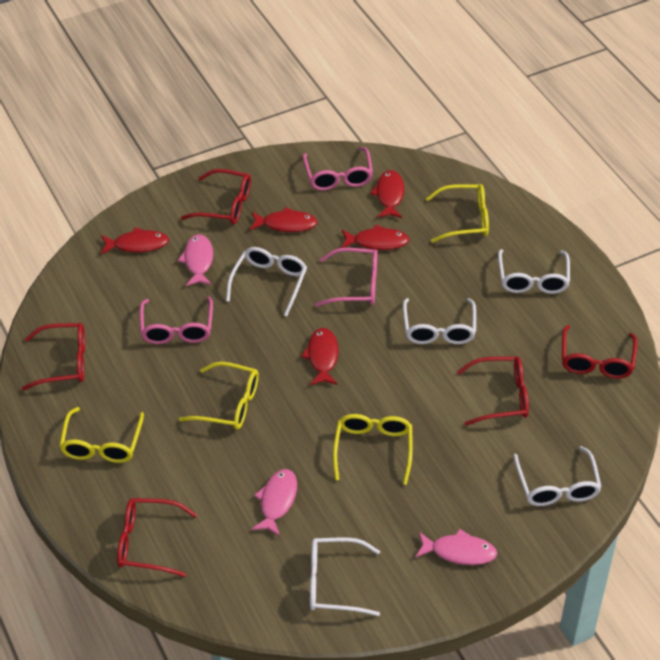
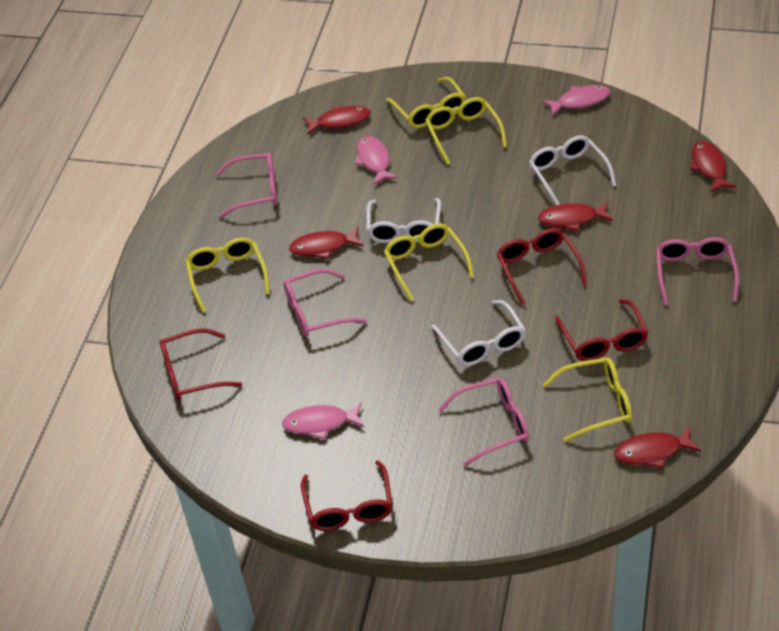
pink glasses: [139,296,213,344] [303,147,373,190] [315,248,378,307] = 3 -> [216,153,277,218] [283,269,367,337] [438,377,529,466] [656,237,739,305] = 4
red glasses: [21,323,85,390] [117,498,197,577] [181,169,251,224] [457,357,529,426] [562,325,638,379] = 5 -> [159,328,242,400] [301,460,393,531] [497,228,587,305] [555,299,649,361] = 4
white glasses: [226,247,307,317] [310,538,380,616] [403,298,476,344] [498,249,570,294] [513,446,602,506] = 5 -> [366,198,441,243] [432,300,526,366] [529,135,616,205] = 3
yellow glasses: [59,407,144,463] [179,362,259,429] [333,414,413,485] [426,184,489,243] = 4 -> [186,237,270,312] [384,223,474,301] [386,77,466,128] [425,97,507,165] [543,357,632,442] = 5

